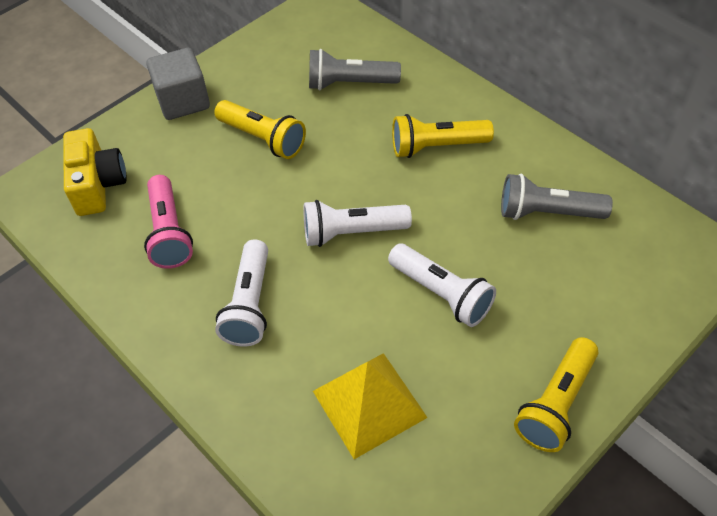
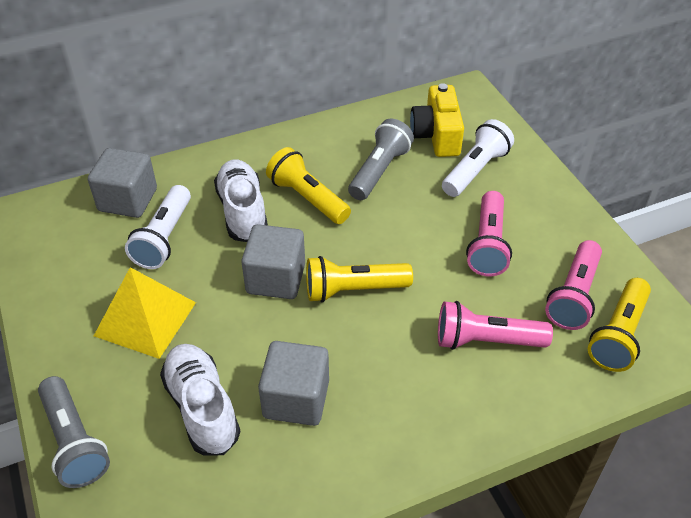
grey cube: [146,48,210,120] = 1 -> [88,148,157,218] [241,224,305,299] [258,341,329,426] = 3
pink flashlight: [144,175,193,269] = 1 -> [438,301,553,350] [466,191,512,277] [545,240,602,330] = 3
white flashlight: [215,239,268,347] [303,200,412,247] [388,244,496,327] = 3 -> [125,185,191,269] [442,119,514,197] = 2
white shoe: none = 0 -> [160,344,240,456] [214,159,268,242] = 2

